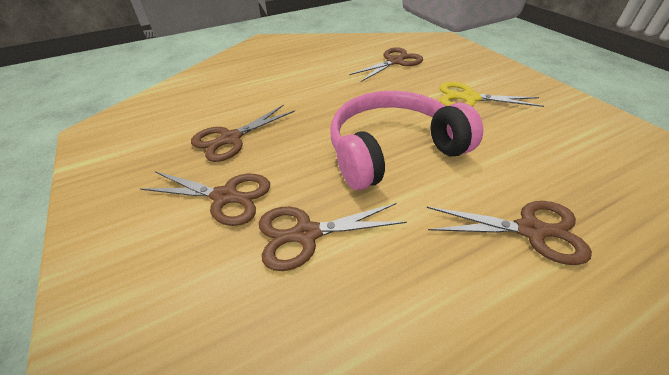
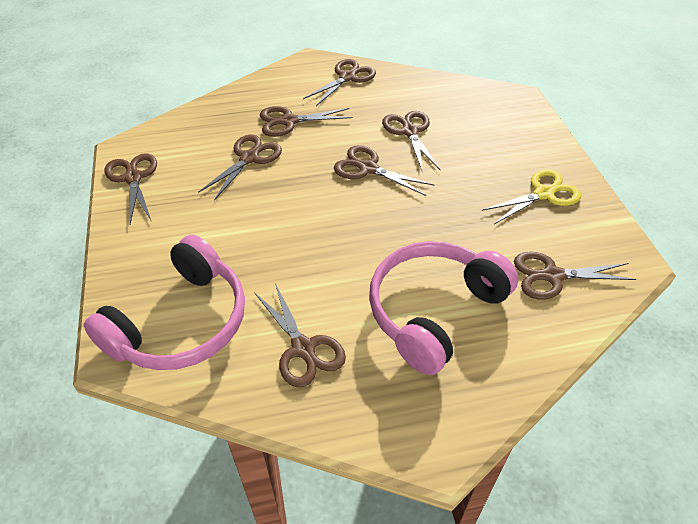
brown scissors: [139,171,270,226] [191,105,295,162] [259,203,407,271] [349,47,423,82] [427,201,592,265] = 5 -> [104,153,157,224] [198,134,282,201] [254,283,346,388] [260,106,352,137] [303,59,376,106] [334,145,434,196] [382,111,440,173] [514,252,637,300] = 8
pink headphones: [330,91,483,190] = 1 -> [83,235,245,370] [369,241,518,375] = 2

